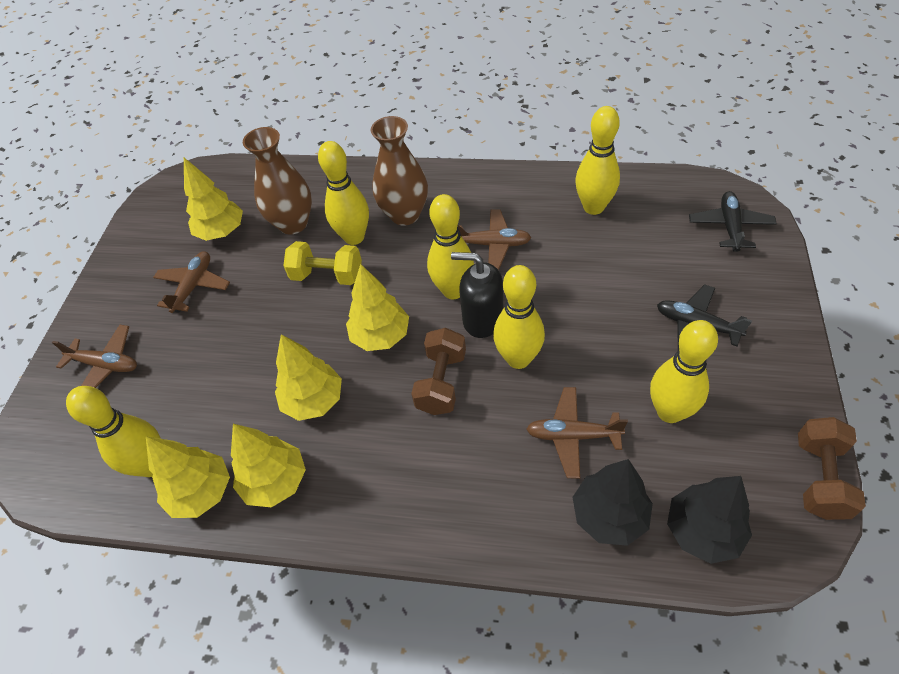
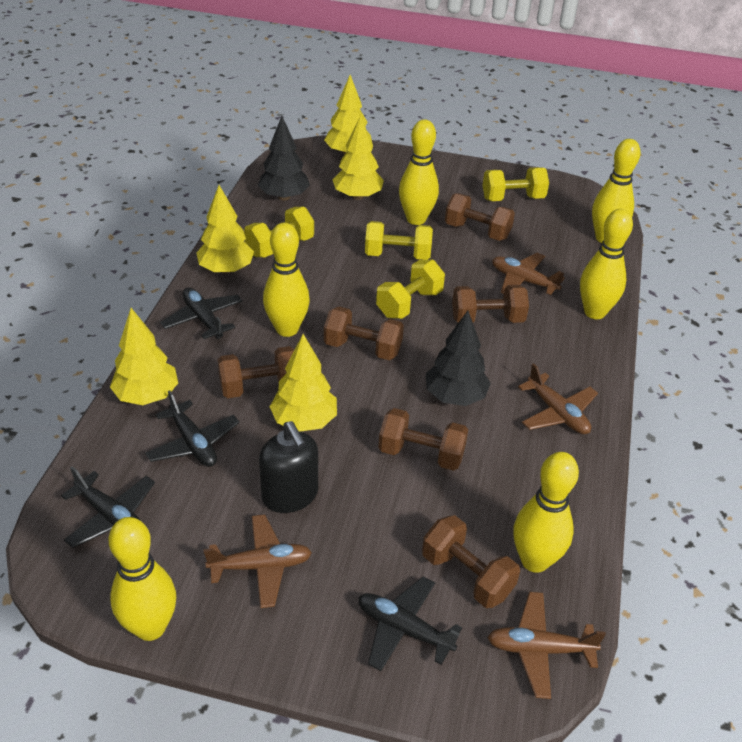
black plane: [657,284,752,351] [689,191,777,252] = 2 -> [61,467,155,548] [145,390,239,467] [160,287,242,340] [358,576,462,671] = 4
brown dumbbell: [411,328,466,415] [798,417,866,520] = 2 -> [218,346,294,398] [324,306,404,360] [379,408,468,471] [422,515,520,608] [445,193,515,241] [452,285,529,323] = 6
brown vase: [243,127,312,235] [371,116,428,226] = 2 -> none = 0
yellow dumbbell: [283,241,362,285] = 1 -> [244,207,314,258] [365,221,433,260] [376,260,445,319] [483,167,549,201] = 4

